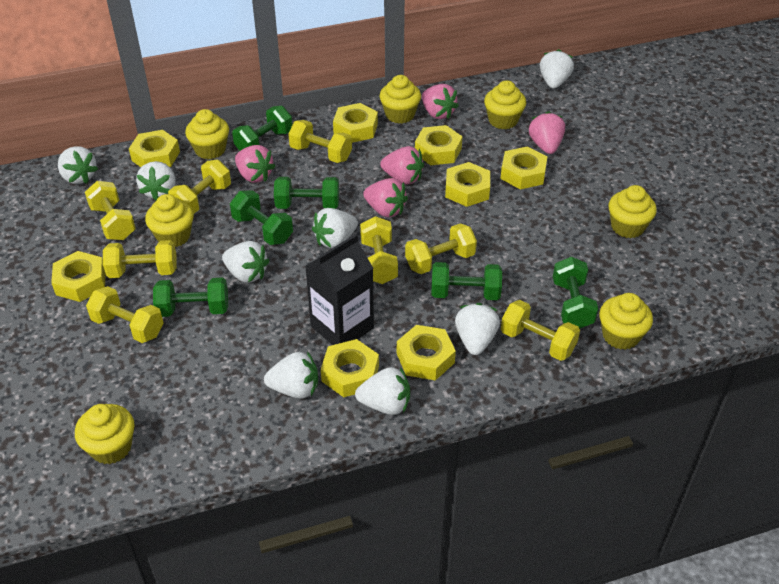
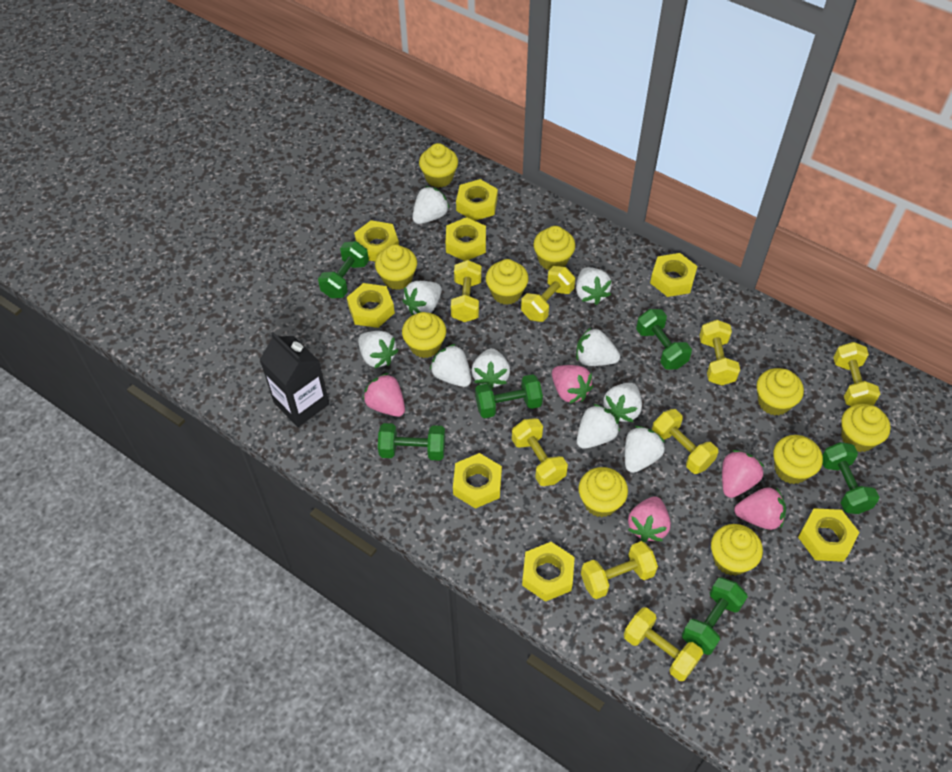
white strawberry: [58,146,98,184] [136,161,176,201] [222,241,270,283] [264,351,318,399] [312,208,358,248] [355,367,410,415] [455,303,500,355] [540,49,574,88] = 8 -> [358,331,399,369] [402,281,442,315] [412,186,450,224] [430,344,471,387] [472,348,510,389] [576,267,612,305] [576,328,620,366] [577,404,620,449] [603,383,642,422] [625,426,665,473] = 10
yellow cupcake: [75,404,135,464] [145,194,194,247] [185,109,229,159] [379,75,421,124] [484,80,526,129] [599,293,653,350] [609,185,657,238] = 7 -> [375,244,417,290] [402,312,446,358] [419,143,458,188] [486,259,529,305] [533,226,576,270] [578,467,628,517] [711,524,763,576] [757,368,804,415] [773,435,823,484] [841,404,891,452] = 10

